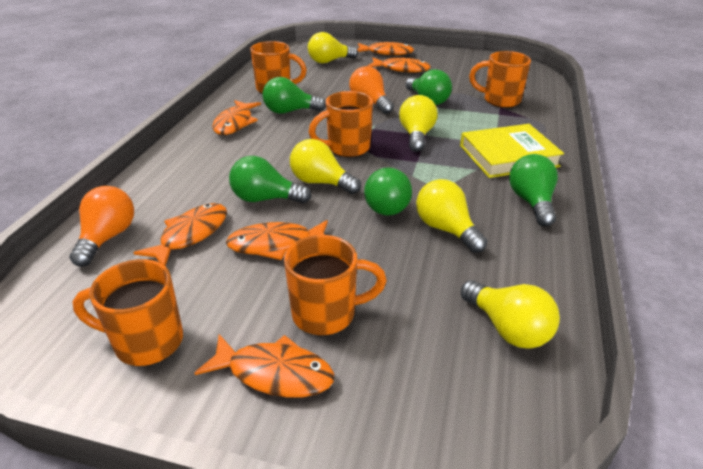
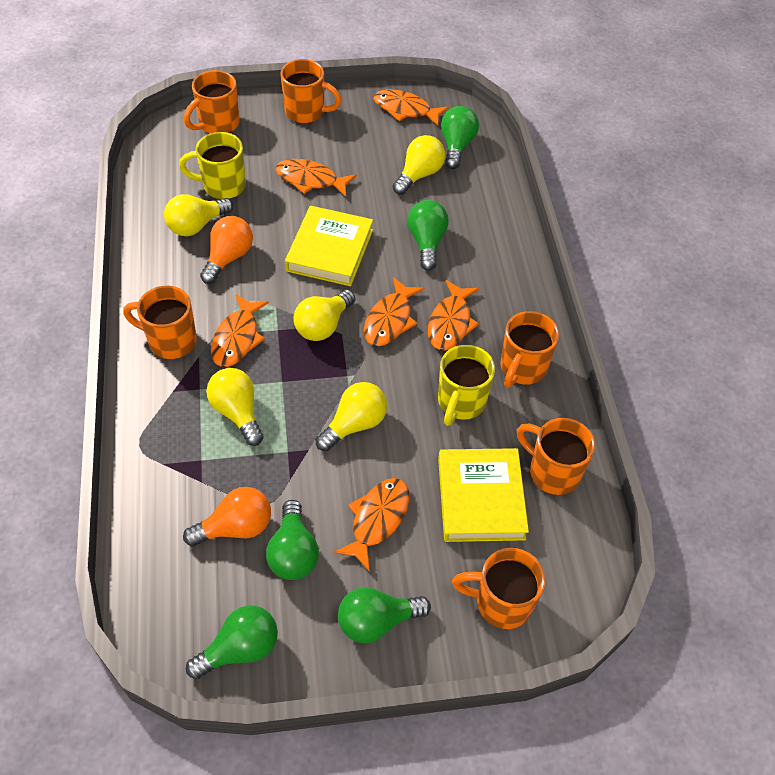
orange mug: [72,259,183,366] [250,41,307,94] [284,235,387,335] [309,91,373,157] [469,51,531,108] = 5 -> [123,286,197,359] [184,70,240,134] [281,59,342,123] [452,548,545,629] [500,311,559,388] [517,418,595,495] = 6
yellow book: [460,124,564,178] = 1 -> [285,206,373,286] [438,448,529,542] = 2
yellow mug: none = 0 -> [179,132,246,199] [438,345,495,426] = 2

